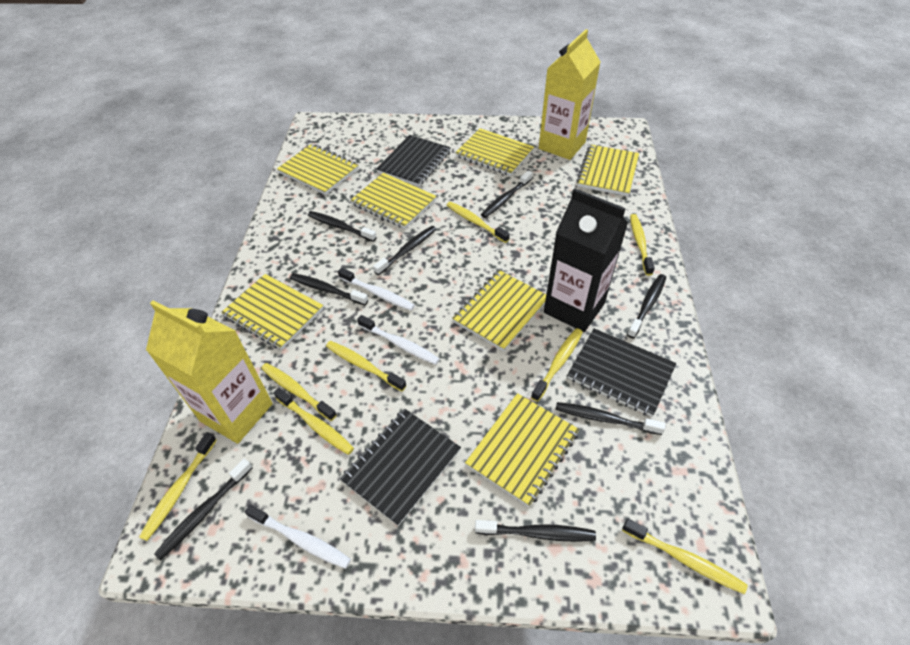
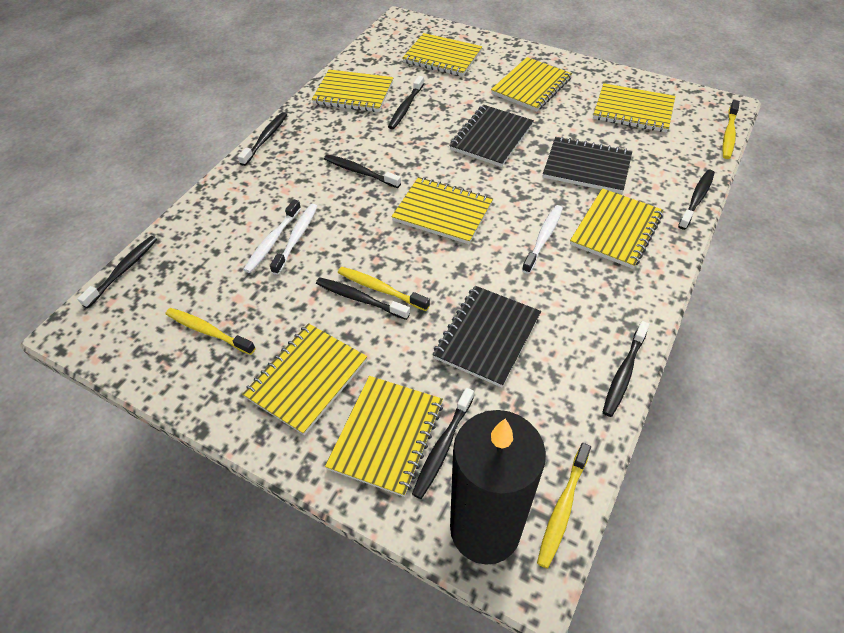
black candle: none = 0 -> [450,410,546,565] = 1
black carton: [544,188,628,332] = 1 -> none = 0
yellow carton: [146,300,273,444] [539,29,600,160] = 2 -> none = 0
yellow notebook: [221,274,324,350] [277,144,358,195] [350,173,437,229] [452,270,546,351] [455,128,534,176] [465,393,579,507] [576,144,639,196] = 7 -> [242,323,367,435] [312,69,393,112] [325,376,443,497] [392,177,493,244] [402,33,482,76] [491,57,572,112] [570,188,663,269] [593,83,675,133] = 8
yellow toothbrush: [139,432,217,541] [261,363,337,421] [273,388,354,455] [326,341,406,391] [447,201,510,243] [531,328,583,402] [622,519,748,594] [630,214,655,275] = 8 -> [166,308,256,355] [338,267,430,311] [537,443,591,568] [722,100,740,159] = 4

